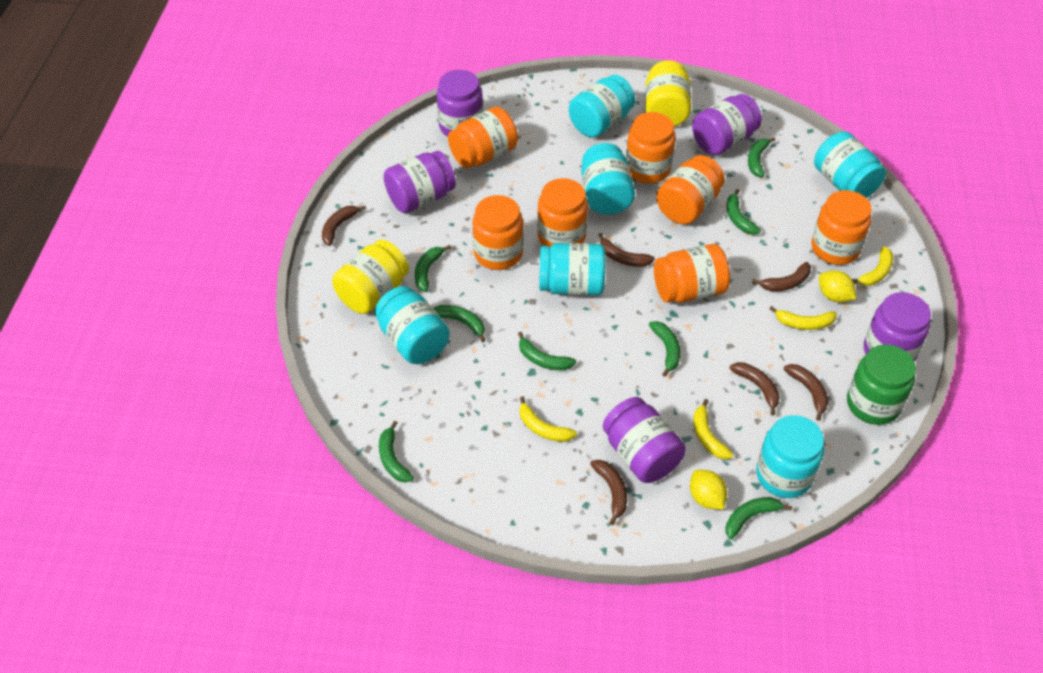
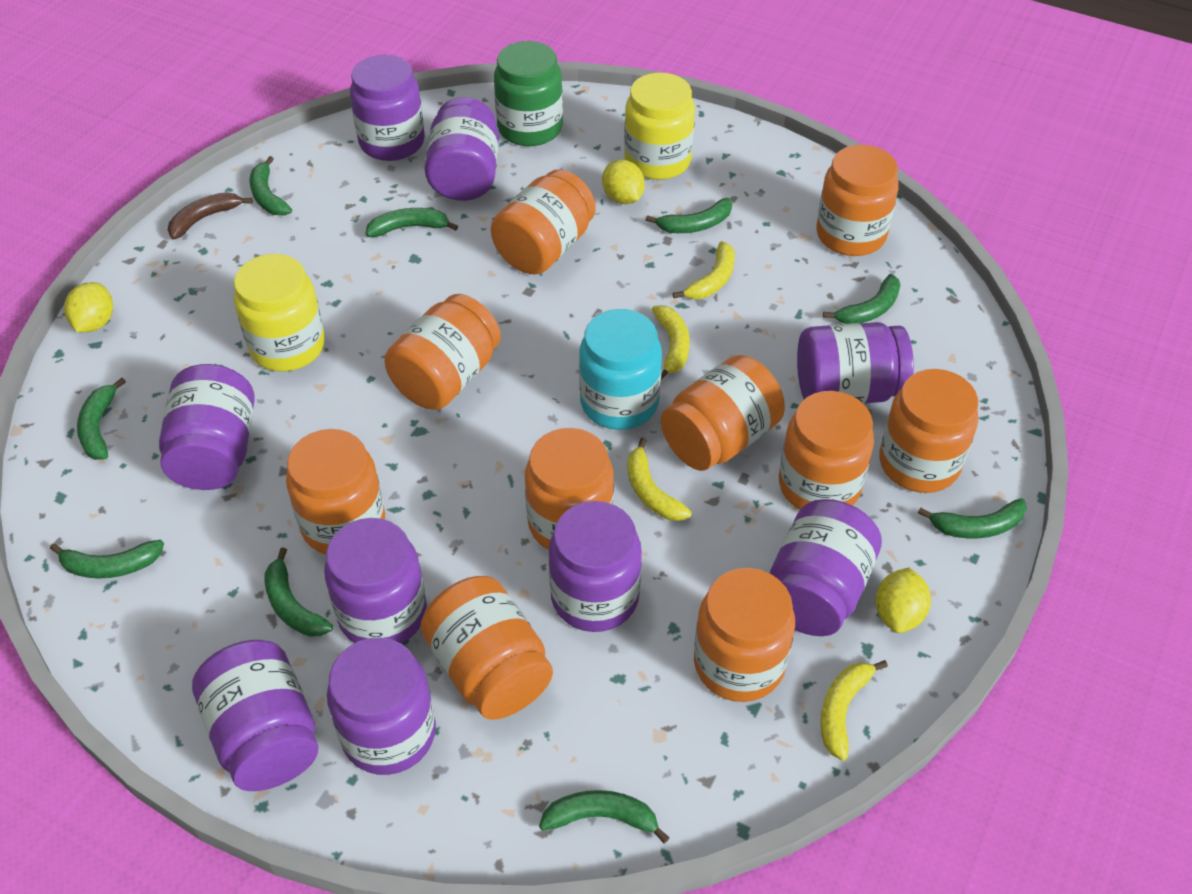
brown banana: [322,205,366,246] [590,460,627,525] [598,233,655,267] [730,362,779,415] [752,262,811,291] [784,364,828,421] = 6 -> [168,192,253,240] = 1
green banana: [379,421,414,483] [415,245,451,292] [433,305,486,342] [518,332,576,370] [649,321,680,377] [725,497,792,539] [726,189,761,235] [748,137,776,177] = 8 -> [50,540,164,578] [77,378,126,460] [250,156,292,216] [265,547,333,637] [365,208,458,237] [539,790,669,843] [646,198,732,233] [823,274,901,324] [918,498,1027,539] = 9
orange jar: [448,107,518,169] [472,195,523,270] [537,178,588,247] [626,112,676,184] [654,244,730,303] [656,155,725,224] [812,190,872,265] = 7 -> [286,429,385,554] [384,294,501,410] [420,576,553,720] [491,169,596,274] [525,428,614,550] [661,355,785,471] [694,568,795,702] [779,391,874,510] [816,145,899,256] [879,369,978,493] = 10
purple jar: [383,151,456,213] [437,70,483,137] [603,397,686,483] [692,94,762,155] [864,292,931,362] = 5 -> [159,364,255,490] [192,640,318,791] [324,518,427,644] [327,637,436,775] [350,55,425,161] [425,97,499,201] [549,501,642,632] [770,499,882,636] [797,322,914,404] = 9
turquoise jar: [375,286,450,364] [539,243,605,295] [569,75,635,138] [581,143,635,215] [756,415,824,498] [814,131,886,198] = 6 -> [579,309,662,430] = 1
yellow lemon: [690,470,727,510] [819,270,856,302] = 2 -> [64,282,113,332] [602,159,645,204] [875,568,931,633] = 3

